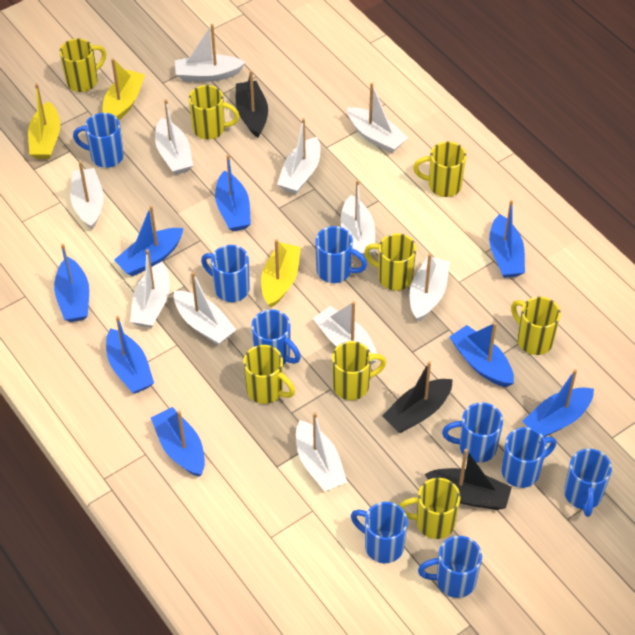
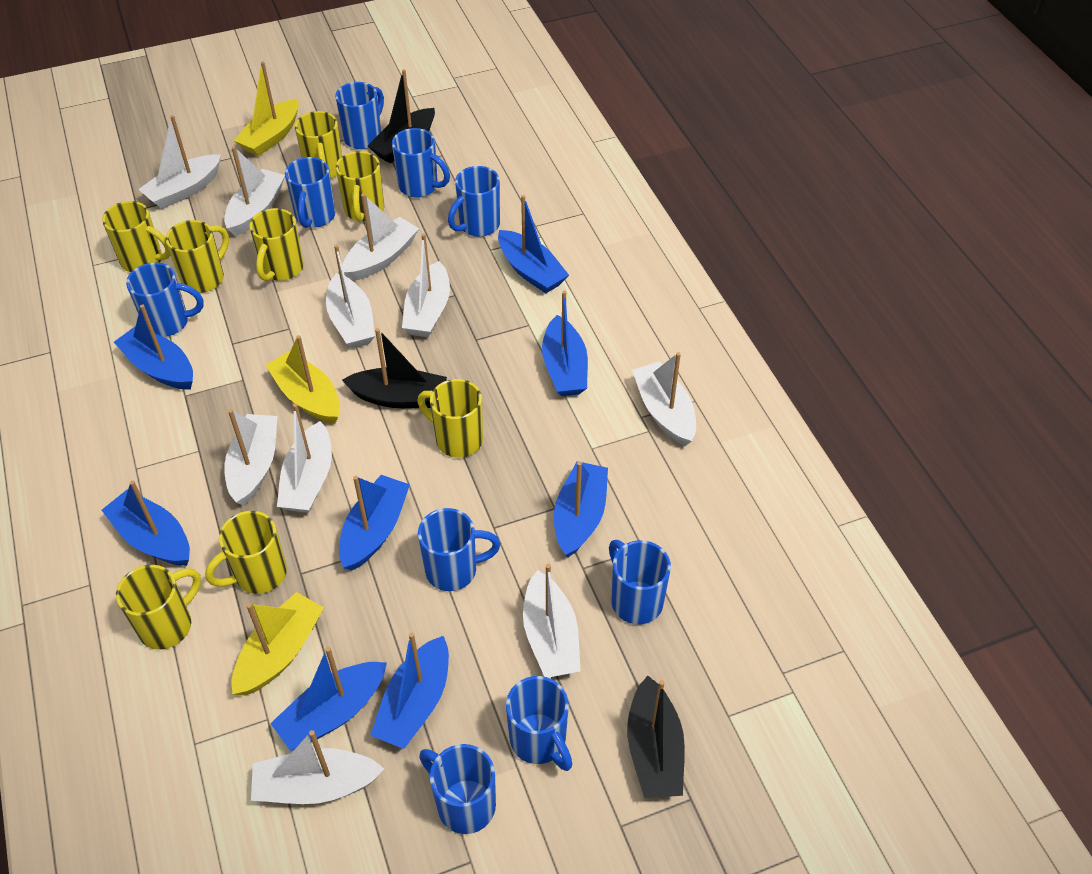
white boat: [70,161,104,229] [130,249,170,328] [155,99,193,175] [174,272,236,345] [175,24,246,82] [277,118,320,194] [296,412,347,492] [313,301,377,365] [340,180,375,257] [347,83,408,153] [410,253,450,321] = 11 -> [138,115,221,209] [224,146,285,236] [224,409,277,506] [251,730,384,804] [277,403,332,513] [326,245,375,349] [342,194,419,281] [402,233,450,337] [523,564,580,678] [632,352,696,446] = 10

